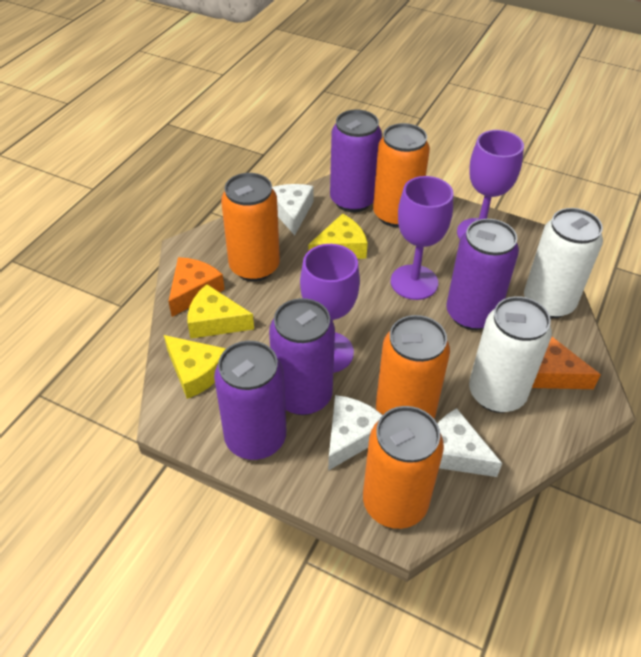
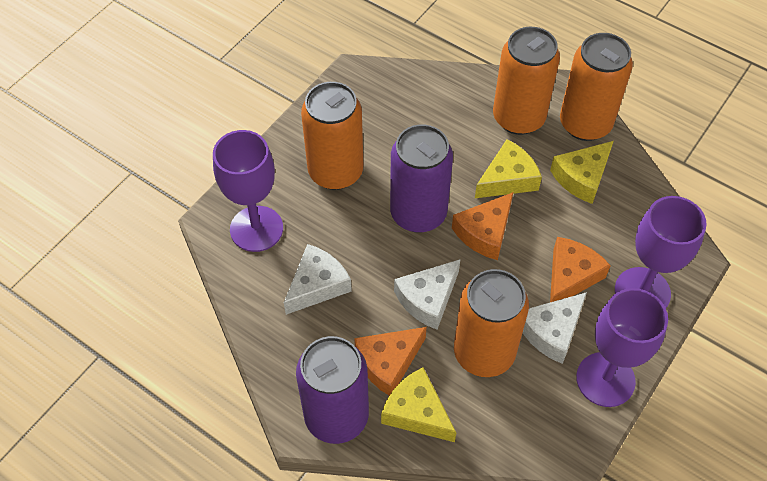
orange cheese: [168,257,225,317] [532,337,601,389] = 2 -> [354,327,427,396] [452,192,513,260] [550,237,611,302] = 3
purple can: [214,341,286,460] [269,298,335,415] [330,109,382,212] [446,219,519,330] = 4 -> [296,336,369,444] [390,125,453,233] = 2
white can: [469,296,552,413] [524,208,603,318] = 2 -> none = 0

